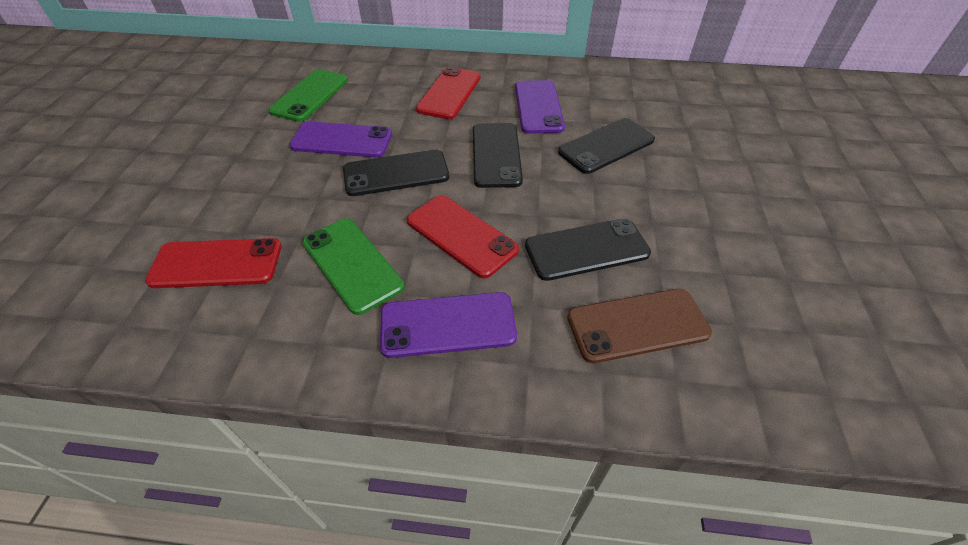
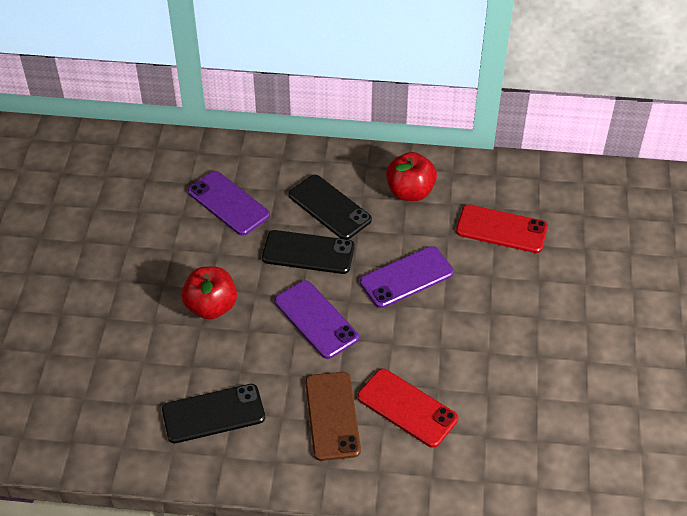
black phone: [343,150,449,196] [473,123,523,188] [525,219,651,281] [558,118,655,174] = 4 -> [162,384,265,443] [262,230,355,274] [288,175,372,239] = 3
green phone: [269,69,348,122] [303,218,405,315] = 2 -> none = 0
red apple: none = 0 -> [181,266,237,320] [386,152,437,201] = 2
red phone: [145,238,281,288] [407,195,519,278] [416,67,481,119] = 3 -> [357,369,458,448] [456,204,548,253] = 2

